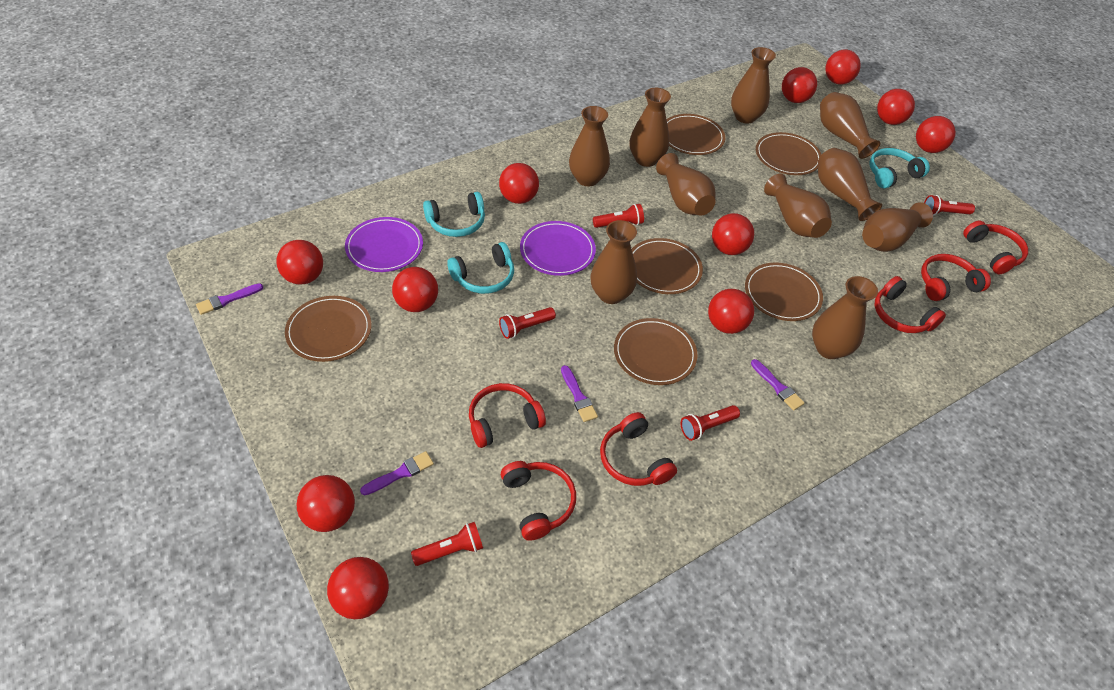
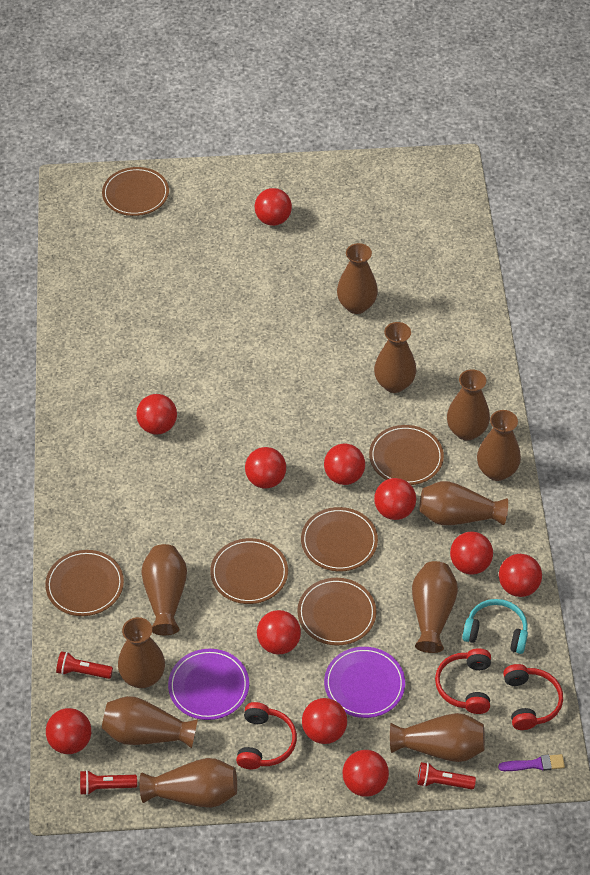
brown vase: [569,106,610,186] [591,220,637,304] [630,88,671,167] [656,153,716,216] [731,47,776,124] [764,174,832,238] [812,276,878,359] [818,148,882,221] [820,92,880,159] [862,202,933,252] = 10 -> [102,696,198,748] [118,617,165,688] [139,758,237,808] [141,544,187,635] [337,243,378,314] [374,322,416,393] [390,713,485,762] [412,561,458,653] [419,481,508,526] [447,369,490,441] [477,410,521,481] = 11
purple brush: [196,283,263,315] [360,451,434,495] [561,365,598,422] [751,359,805,411] = 4 -> [498,754,565,771] = 1
red flashlight: [411,522,483,566] [499,307,556,339] [593,204,644,228] [681,405,740,441] [924,195,975,216] = 5 -> [56,651,113,679] [80,770,137,795] [417,762,476,789] = 3
red headphones: [469,383,546,448] [501,461,576,541] [600,412,677,486] [875,276,946,333] [921,254,991,301] [963,221,1028,274] = 6 -> [236,702,297,769] [435,648,491,714] [503,664,563,730] = 3
turquoise headphones: [423,192,485,237] [447,242,514,294] [869,148,930,189] = 3 -> [462,599,528,654] = 1

